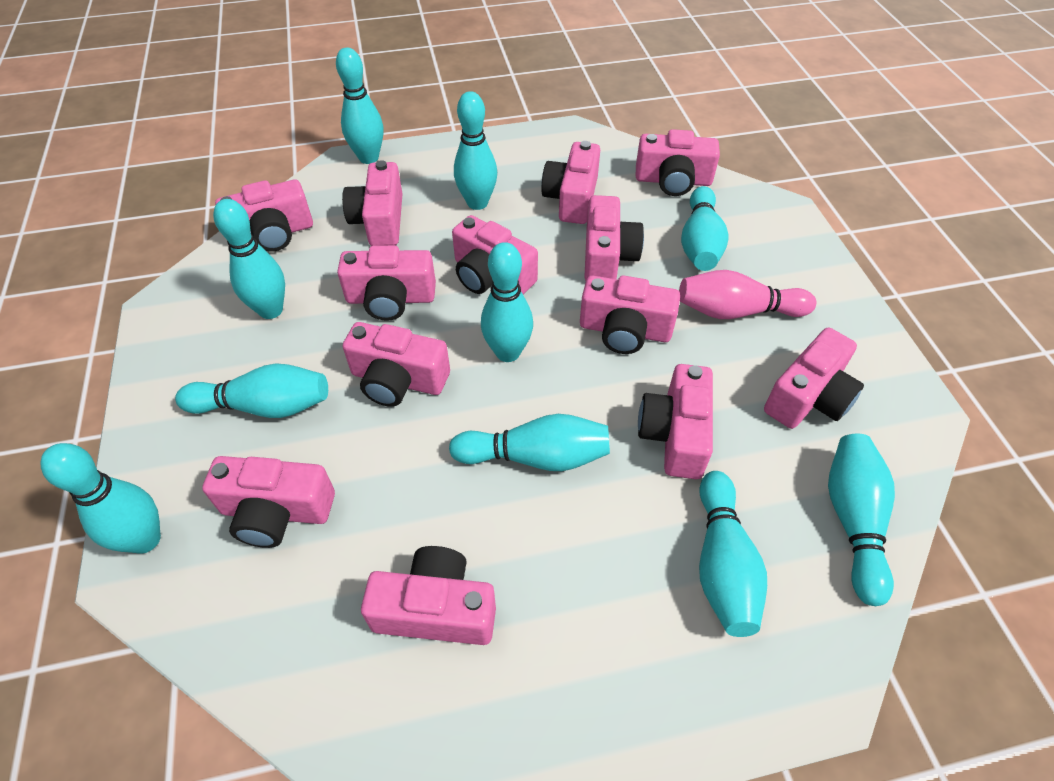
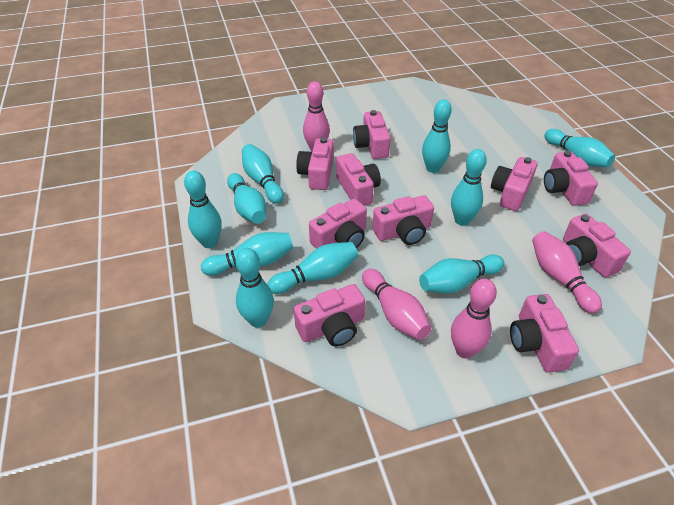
pink bowling pin: [679,270,816,319] = 1 -> [303,81,330,152] [362,269,431,340] [451,279,497,359] [532,231,602,314] = 4
pink camera: [202,456,335,548] [215,180,313,252] [337,245,436,321] [342,160,403,246] [343,322,450,407] [361,546,496,645] [452,215,538,294] [541,141,600,224] [580,275,680,354] [584,195,644,281] [636,129,720,196] [638,364,713,479] [764,328,864,429] = 13 -> [294,284,365,347] [296,137,334,190] [309,199,367,249] [336,153,381,206] [353,110,391,159] [372,195,434,245] [491,157,537,211] [510,294,579,372] [544,151,598,206] [563,214,631,277] = 10

